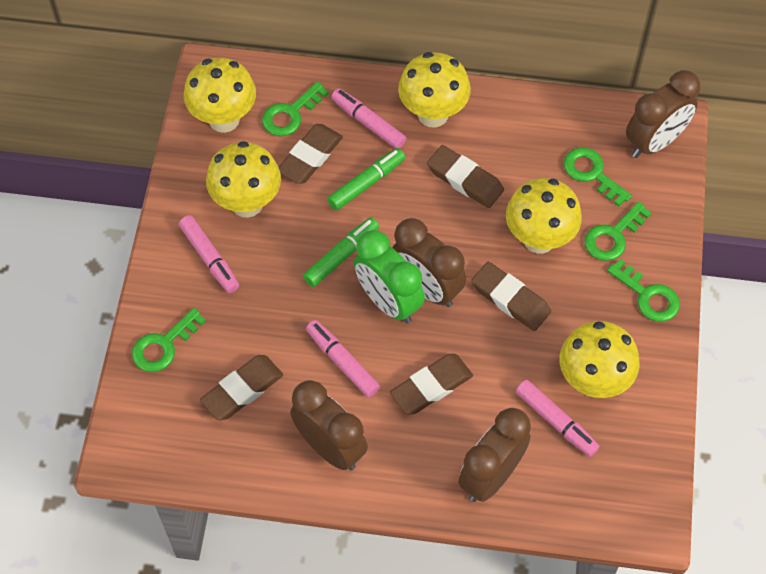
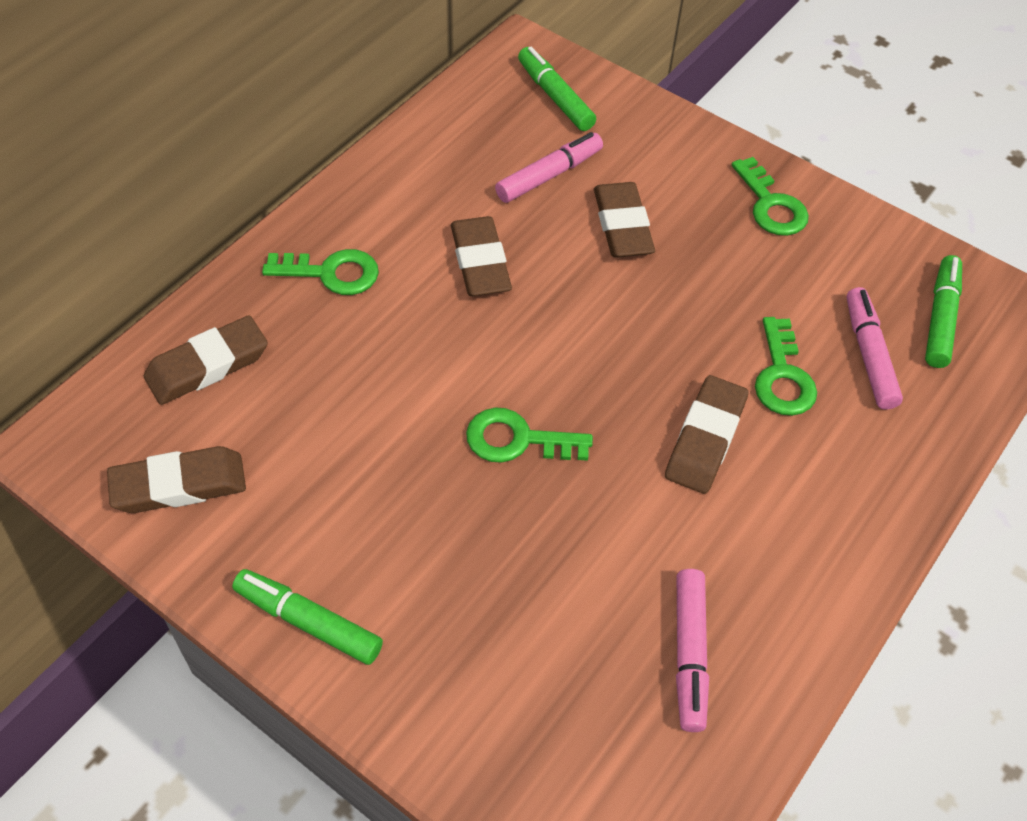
brown clock: [290,380,368,470] [392,218,466,307] [458,408,531,502] [626,70,700,158] = 4 -> none = 0
green clock: [354,230,425,323] = 1 -> none = 0
green key: [132,308,206,372] [262,82,329,136] [563,147,632,207] [585,202,651,261] [607,259,680,322] = 5 -> [262,249,379,295] [466,408,593,463] [731,157,809,236] [755,317,817,416] = 4
green marker: [303,217,379,287] [327,148,405,210] = 2 -> [232,569,383,665] [518,47,596,131] [925,255,962,368] = 3
pink marker: [179,215,239,293] [306,320,380,397] [331,88,406,149] [516,380,599,457] = 4 -> [495,132,603,203] [676,569,709,732] [847,287,903,410] = 3
yellow mushroom: [184,58,256,133] [206,141,281,218] [398,52,471,128] [506,178,582,254] [559,321,639,398] = 5 -> none = 0

